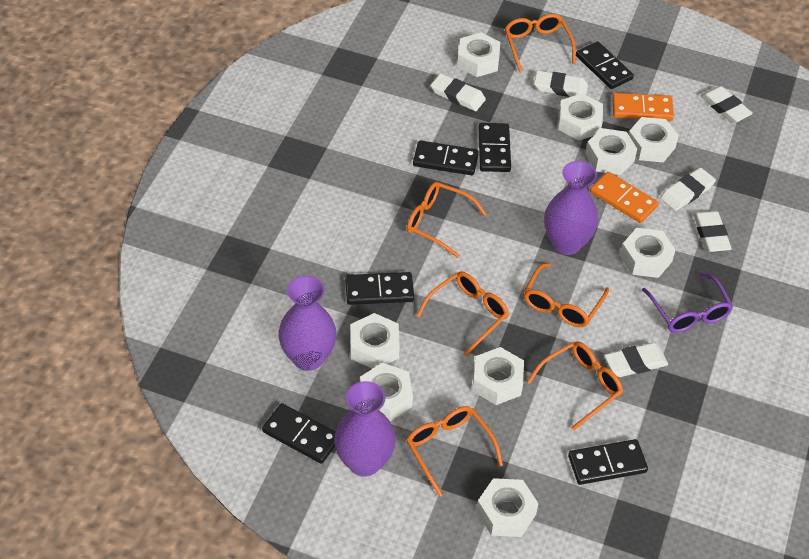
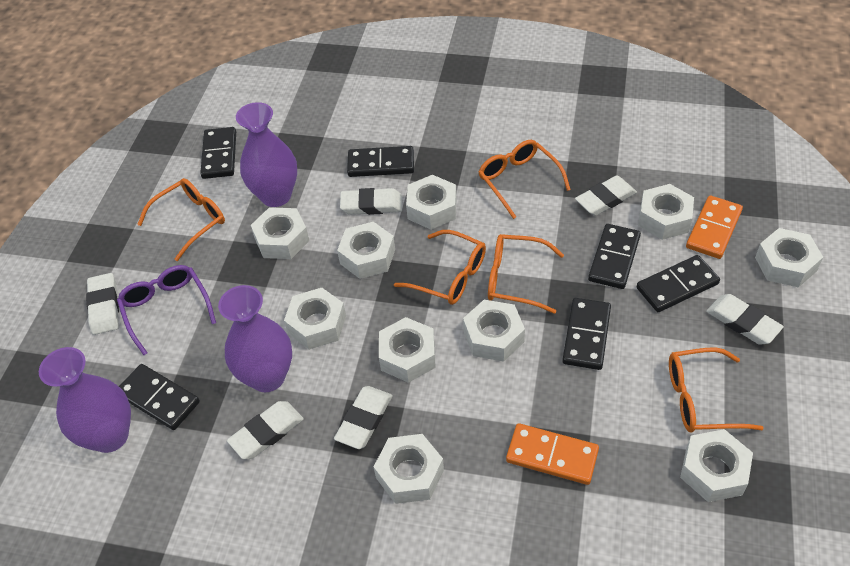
orange glasses: [406,406,503,497] [407,182,487,258] [416,272,509,356] [505,14,576,72] [524,263,609,327] [527,341,623,431] = 6 -> [137,178,225,261] [394,230,486,305] [478,140,571,219] [488,234,564,314] [669,348,764,433] = 5
white nut: [351,313,400,369] [360,363,413,421] [457,33,501,77] [472,347,524,405] [476,478,539,537] [558,93,603,140] [585,128,637,175] [620,228,676,278] [629,117,679,163] = 9 -> [251,207,309,259] [284,288,346,350] [337,222,395,279] [374,434,444,504] [379,317,436,383] [406,175,457,230] [463,300,525,362] [638,184,694,240] [680,429,753,502] [755,228,823,288] = 10

